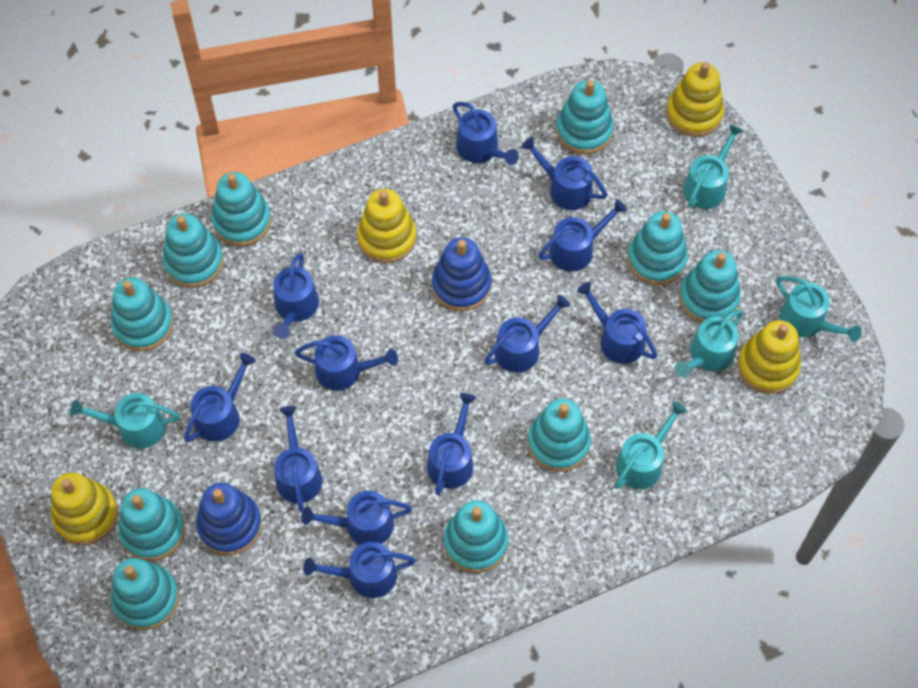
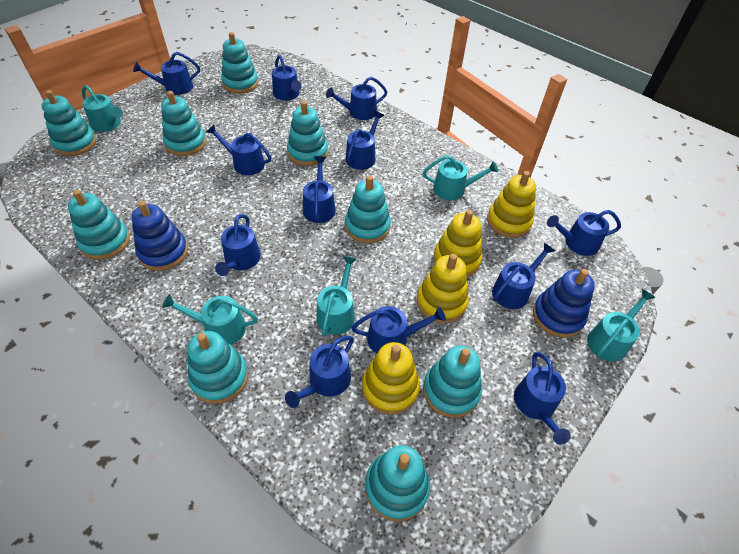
turquoise stacking toy: [111,278,173,351] [111,558,179,630] [118,488,185,561] [163,214,224,288] [211,172,271,246] [444,500,508,573] [528,399,591,472] [556,80,614,154] [628,211,688,285] [679,250,741,322] = 10 -> [42,90,97,156] [68,190,130,260] [161,91,206,156] [188,331,248,404] [221,32,258,93] [287,101,328,166] [345,175,391,244] [365,445,430,521] [423,345,482,418] = 9

